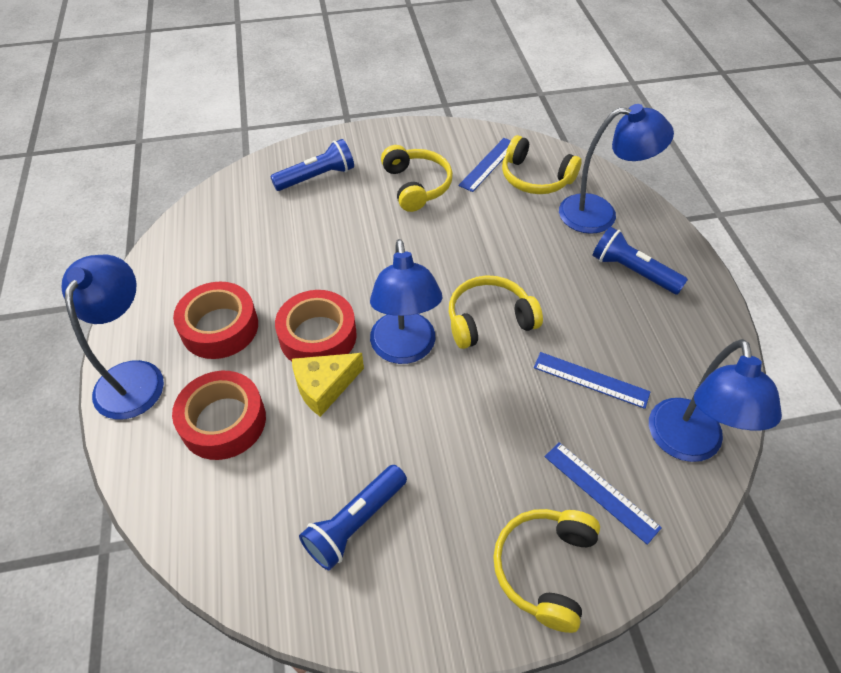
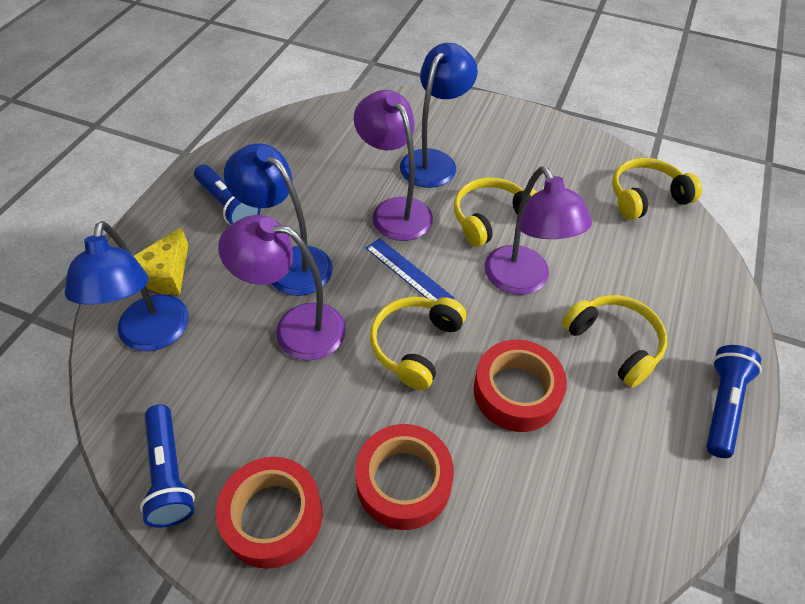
blue lamp: [61,254,164,420] [370,239,442,364] [559,104,674,234] [649,339,782,462] = 4 -> [65,221,189,351] [224,143,333,296] [400,43,478,188] = 3
blue ruler: [458,138,511,192] [534,352,650,409] [544,442,662,545] = 3 -> [366,238,455,301] = 1
purple lamp: none = 0 -> [218,215,346,361] [354,90,433,241] [485,166,592,295] = 3

